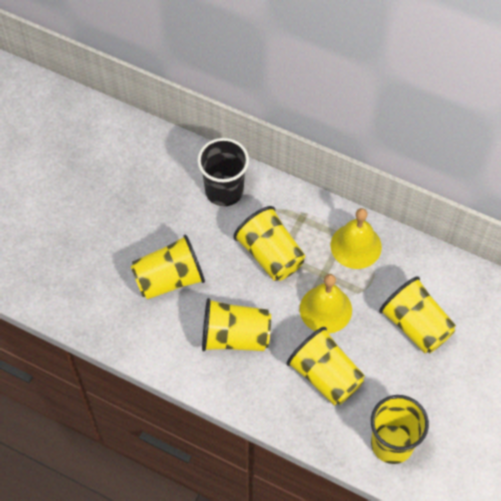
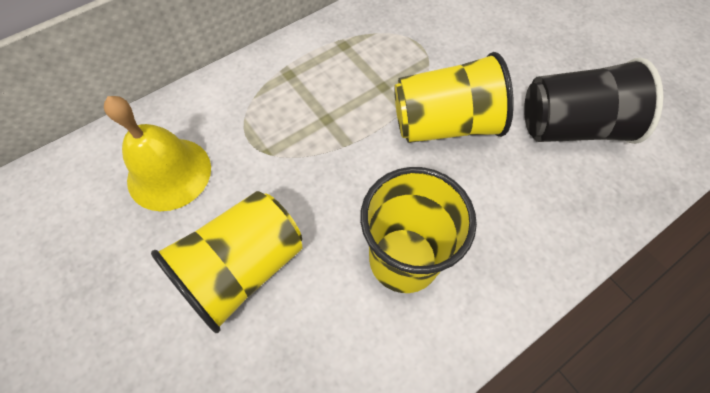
yellow bell: [300,274,352,334] [330,208,382,269] = 2 -> [104,96,211,211] = 1
yellow cup: [131,234,205,299] [202,298,271,352] [233,206,305,281] [287,327,365,406] [371,395,429,464] [379,276,456,353] = 6 -> [151,191,302,333] [360,167,477,293] [394,52,514,143] = 3

